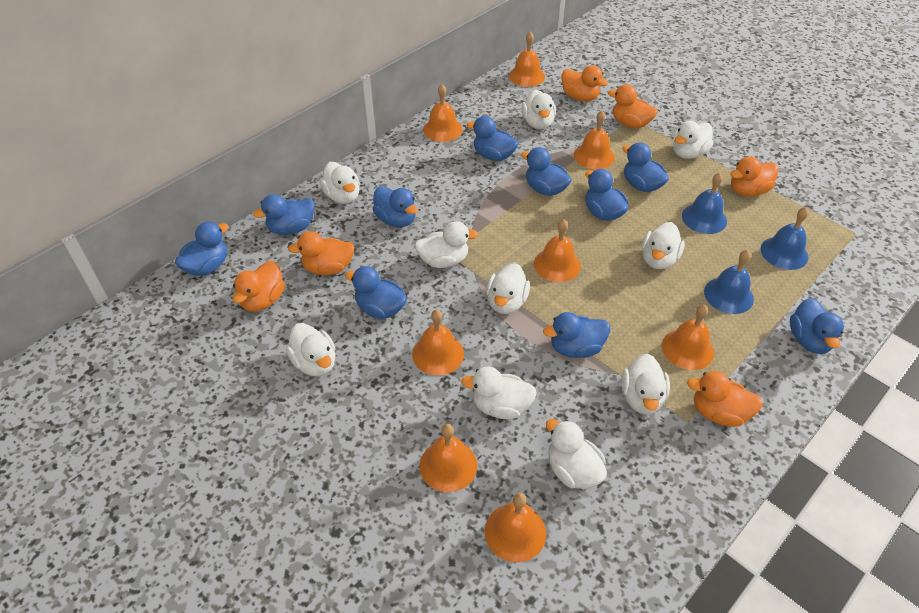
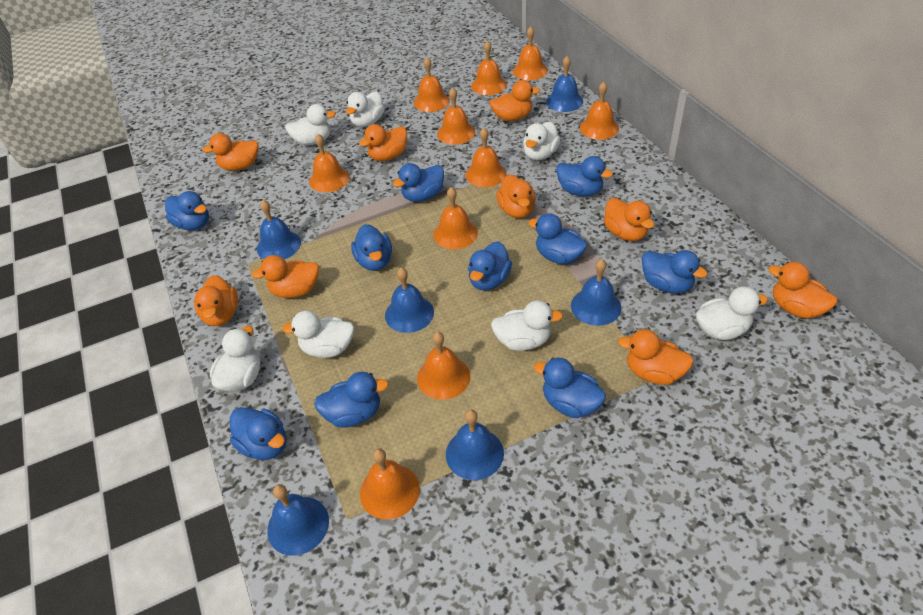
blue bell: [682,172,727,234] [704,250,754,314] [761,207,808,270] = 3 -> [257,200,301,259] [267,484,329,556] [385,267,434,333] [446,409,504,480] [546,56,583,112] [571,259,621,326] = 6
orange bell: [412,310,464,375] [419,424,477,492] [423,84,463,142] [485,493,546,562] [509,32,545,87] [534,219,581,282] [574,111,615,169] [662,305,714,370] = 8 -> [309,134,349,192] [360,448,420,520] [414,57,450,112] [417,332,470,400] [433,187,478,249] [437,87,475,145] [466,128,507,187] [471,41,507,95] [513,26,548,80] [580,82,619,140] = 10
orange duck: [233,261,285,312] [288,231,355,275] [562,65,608,101] [608,84,658,128] [687,371,763,427] [730,156,778,197] = 6 -> [194,275,238,326] [202,133,259,171] [252,255,319,298] [359,124,407,161] [490,80,540,121] [496,174,536,218] [604,198,654,241] [618,329,694,385] [768,262,837,319] = 9
white duck: [286,323,336,376] [320,162,360,204] [415,221,478,268] [461,367,537,419] [486,262,530,314] [521,90,556,129] [546,419,607,489] [621,353,670,415] [642,222,684,269] [673,121,713,159] = 10 -> [210,326,260,392] [282,311,354,358] [285,104,336,145] [346,92,385,127] [491,301,563,351] [523,121,561,160] [696,286,768,340] = 7

